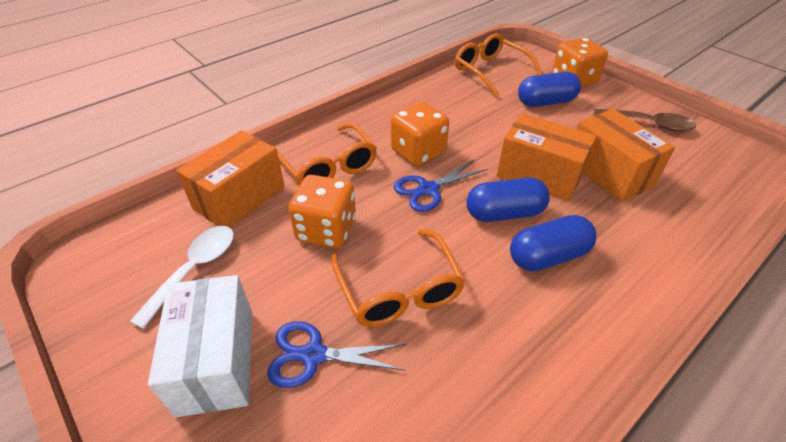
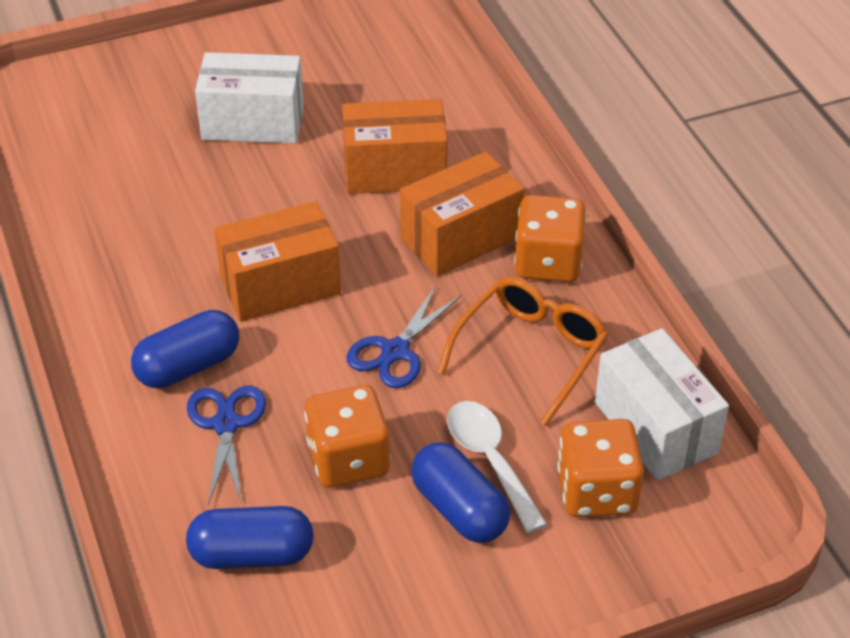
brown spoon: [594,109,696,132] = 1 -> none = 0
orange glasses: [277,123,377,186] [331,229,466,327] [455,33,542,97] = 3 -> [437,277,608,426] = 1
white box: [148,275,253,418] = 1 -> [195,52,304,144] [595,328,729,481] = 2

